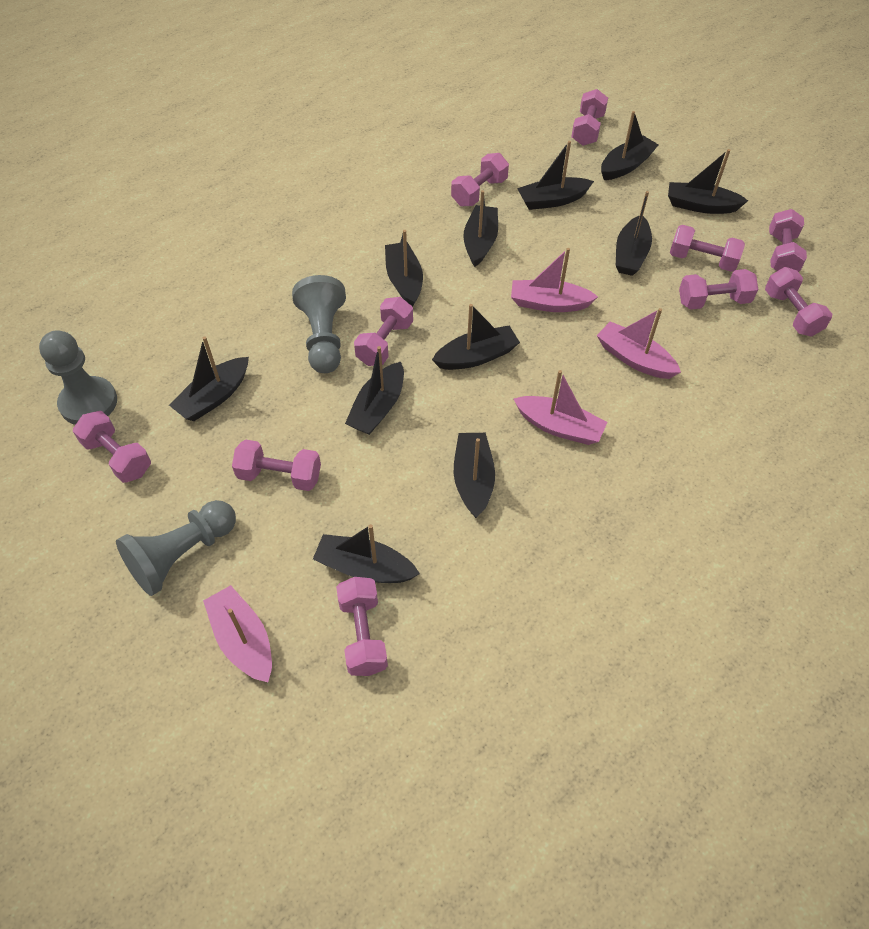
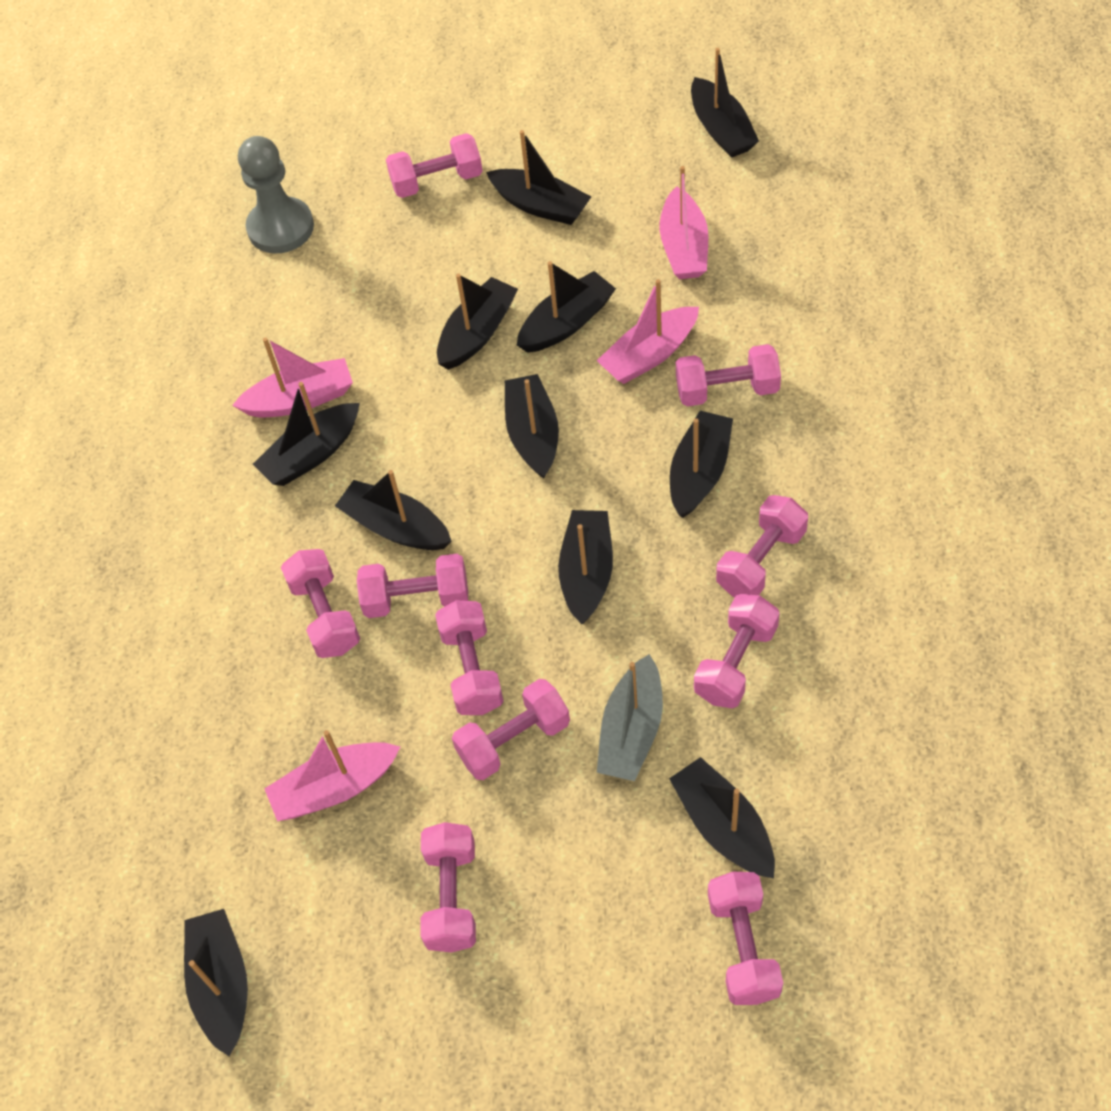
grey boat: none = 0 -> [597,654,663,781] = 1
grey pawn: [39,330,117,425] [116,500,236,596] [292,275,346,373] = 3 -> [238,136,314,254] = 1

